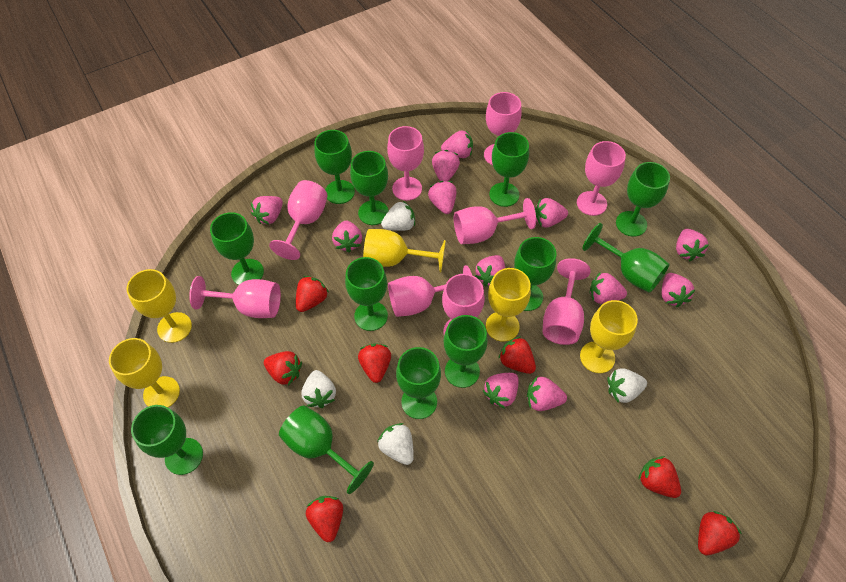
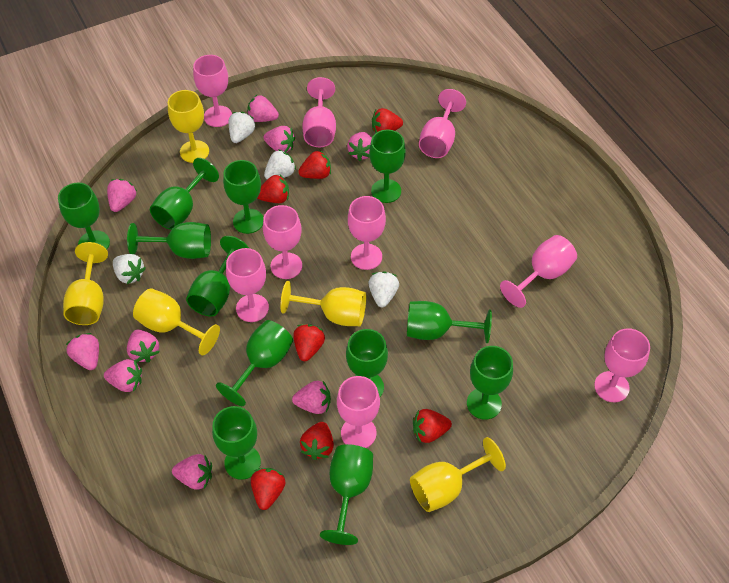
pink strawberry: [251,196,283,225] [332,221,362,252] [428,181,456,214] [432,150,460,181] [441,130,473,158] [475,255,505,287] [482,373,519,409] [527,377,567,411] [535,198,568,228] [589,272,627,304] [661,273,695,307] [676,229,708,261] = 12 -> [66,333,99,370] [104,359,142,392] [107,179,137,212] [127,330,160,363] [172,454,212,490] [247,95,279,122] [263,126,295,153] [292,381,331,414] [347,132,372,161] = 9

